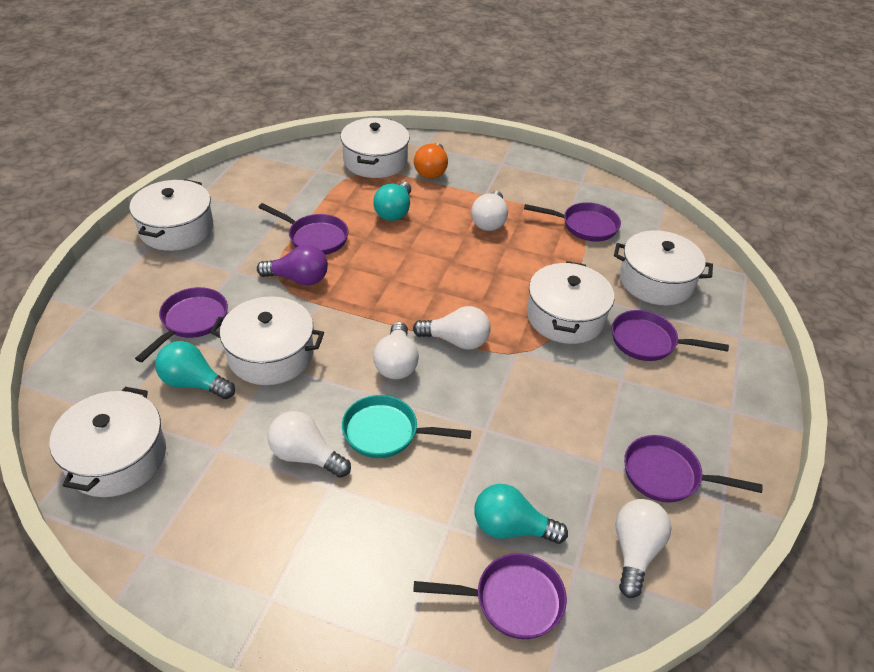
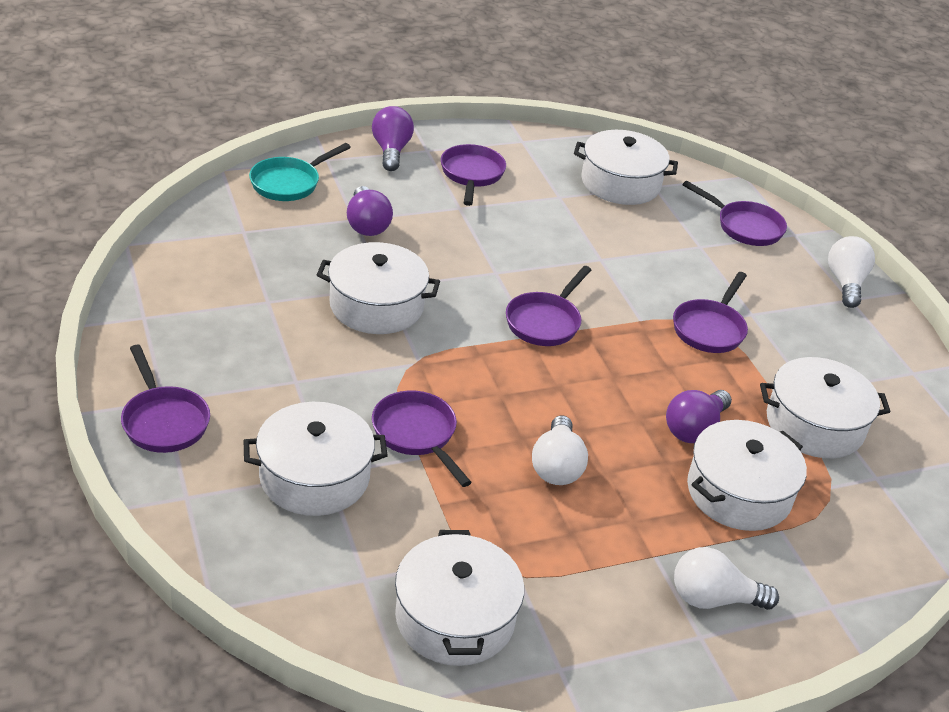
orange light bulb: [414,143,448,179] = 1 -> none = 0
purple light bulb: [257,245,328,285] = 1 -> [347,186,393,236] [372,106,414,171] [666,390,732,443] = 3
turquoise light bulb: [155,341,235,399] [373,182,411,221] [474,484,568,544] = 3 -> none = 0
white light bulb: [268,411,351,478] [373,322,419,379] [413,306,491,350] [471,191,508,231] [616,499,672,598] = 5 -> [532,415,588,485] [674,547,779,610] [828,236,875,308] = 3

